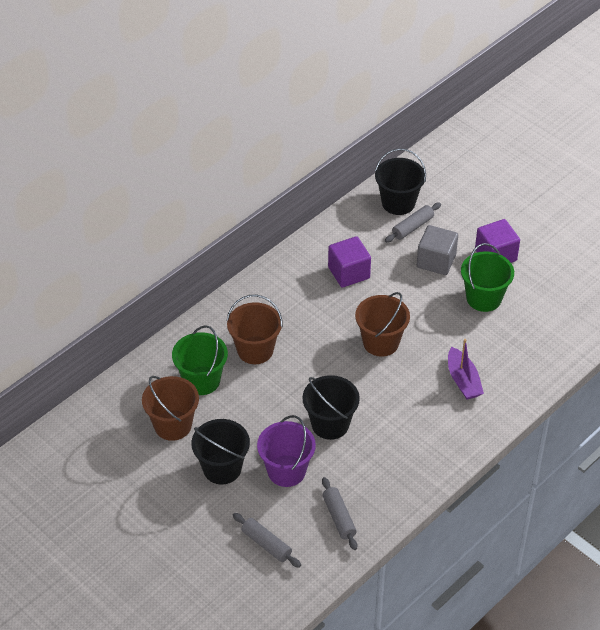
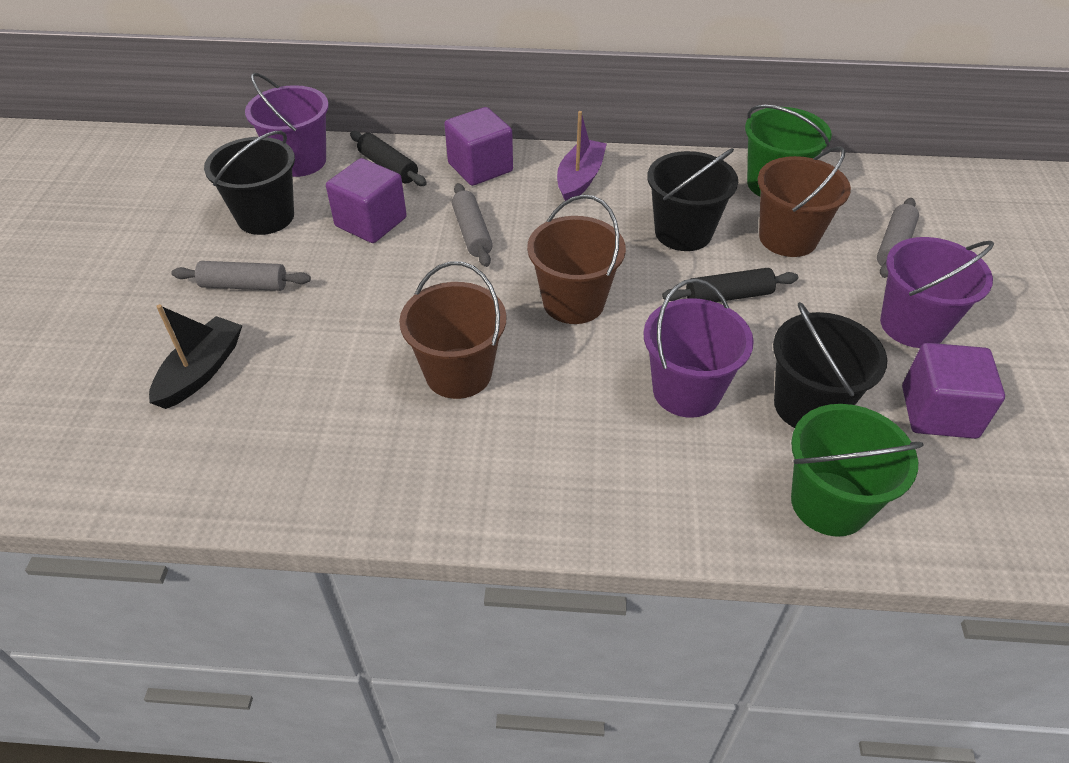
black boat: none = 0 -> [149,304,242,409] = 1
black rolling pin: none = 0 -> [350,131,427,186] [662,268,798,302] = 2
grey cube: [417,225,458,275] = 1 -> none = 0
purple bucket: [257,415,316,487] = 1 -> [245,73,329,177] [643,278,754,418] [880,237,994,348] = 3
purple cube: [328,236,371,288] [475,219,520,263] = 2 -> [326,158,407,243] [444,107,513,186] [902,343,1005,439] = 3

